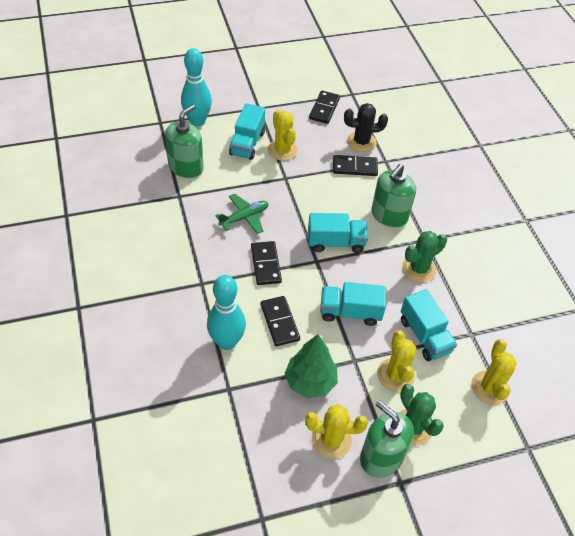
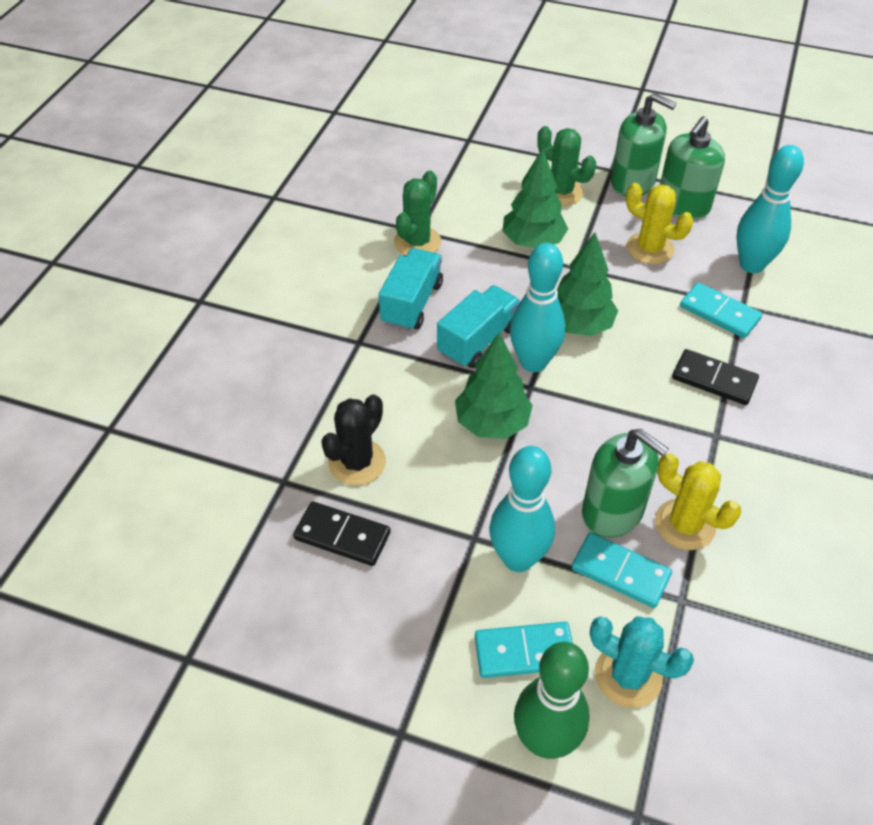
black domino: [251,241,282,285] [261,296,300,346] [309,91,340,124] [333,155,378,176] = 4 -> [293,501,391,566] [672,349,759,405] = 2
green bowling pin: none = 0 -> [514,642,590,759] = 1
green plane: [215,194,269,234] = 1 -> none = 0
green tree: [285,334,338,398] = 1 -> [455,333,533,439] [502,148,568,248] [557,232,618,336] = 3
turquoise bowling pin: [181,48,212,126] [207,275,246,350] = 2 -> [489,446,555,572] [510,243,566,372] [736,145,804,273] = 3
turquoise cactus: none = 0 -> [590,616,694,708] = 1
turquoise domino: none = 0 -> [475,622,573,678] [571,532,672,608] [680,282,762,338] = 3
turquoise truck: [229,103,265,160] [308,213,368,253] [320,282,386,326] [401,289,457,361] = 4 -> [379,248,443,331] [437,285,521,368] = 2
yellow cactus: [268,110,298,161] [305,404,368,459] [377,330,416,392] [471,339,517,405] = 4 -> [626,183,693,264] [655,453,741,550] = 2

